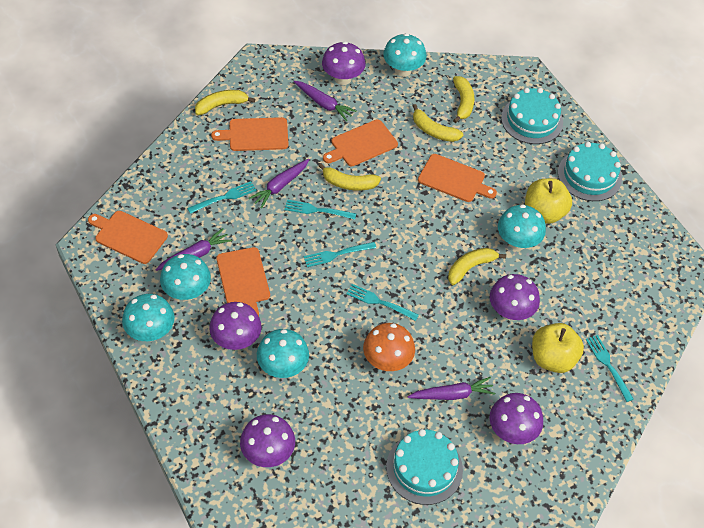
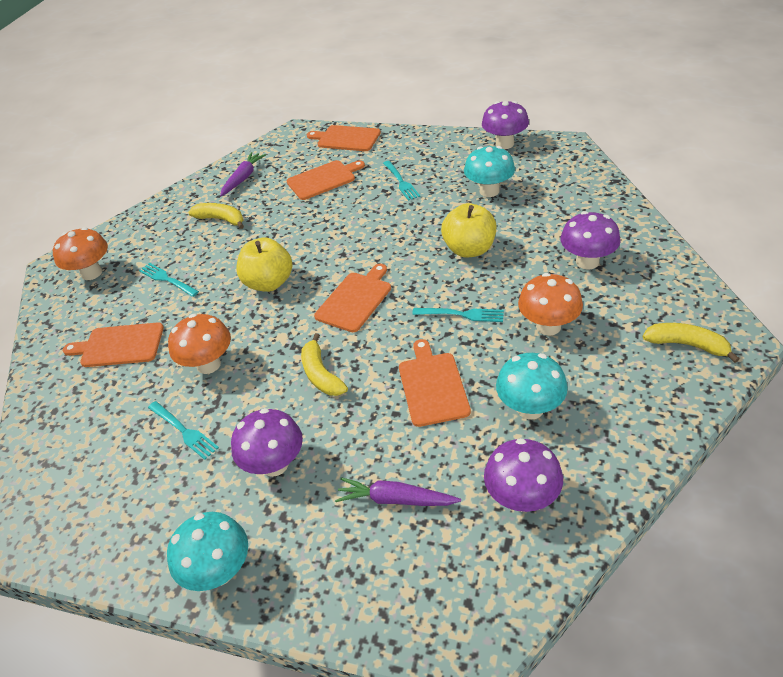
orange mushroom: [363,323,415,371] = 1 -> [53,227,108,280] [168,314,231,374] [518,273,583,336] = 3
purple carrot: [155,228,232,271] [249,159,310,208] [294,81,356,121] [408,377,495,400] = 4 -> [220,152,266,196] [335,477,461,506] = 2
purple mushroom: [209,302,262,350] [240,414,295,467] [322,41,366,85] [490,274,540,321] [490,393,543,444] = 5 -> [231,408,303,477] [482,101,529,149] [484,438,563,512] [560,211,621,270] = 4
turquoise cake: [386,429,463,505] [501,88,563,144] [558,142,622,201] = 3 -> none = 0
turquoise fork: [187,181,257,214] [284,200,357,220] [303,242,376,267] [346,284,419,321] [586,335,634,402] = 5 -> [139,263,199,297] [148,401,219,460] [383,161,420,201] [412,308,504,322] = 4
turquoise mushroom: [122,294,175,341] [160,254,211,301] [257,329,309,378] [383,33,426,77] [498,204,546,250] = 5 -> [167,512,248,591] [464,146,515,197] [496,353,568,420] = 3
yellow banana: [195,90,255,115] [318,163,381,191] [413,104,463,142] [448,248,506,285] [453,76,474,123] = 5 -> [188,203,244,229] [301,333,348,396] [642,323,740,363] = 3

